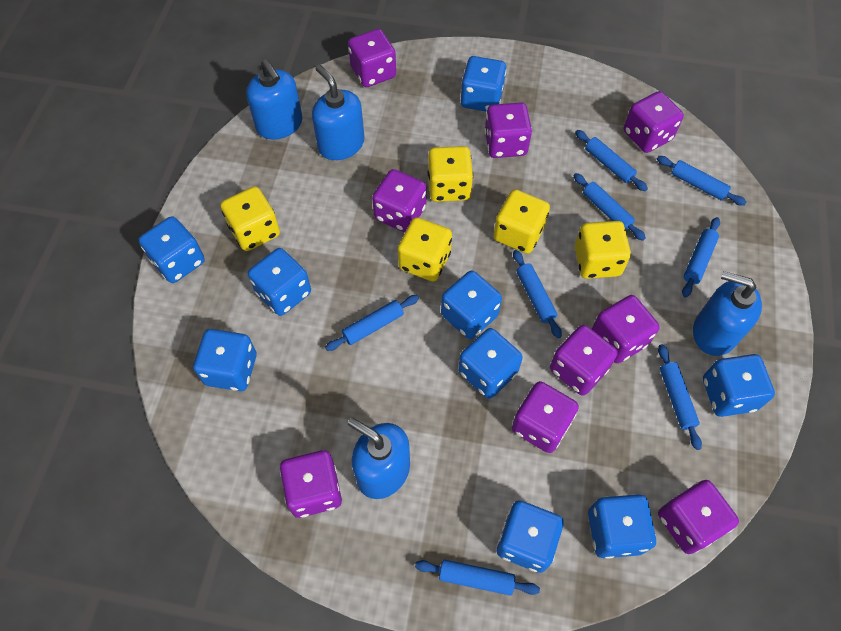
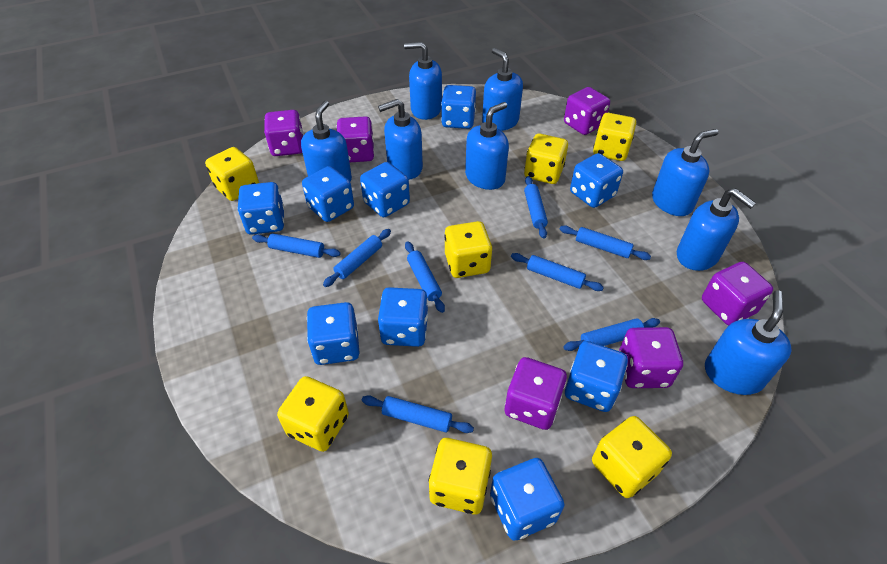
blue soap dispenser: [246,59,302,140] [312,65,365,160] [348,418,410,499] [693,271,762,356] = 4 -> [301,101,352,182] [378,99,423,179] [404,42,442,120] [465,102,509,190] [482,48,523,131] [652,129,718,216] [677,188,756,271] [705,290,792,395] = 8
purple dice: [280,450,342,518] [348,29,396,87] [372,169,426,232] [485,102,532,158] [512,381,579,453] [550,325,618,396] [592,295,660,363] [624,91,684,153] [658,480,739,554] = 9 -> [264,110,304,156] [337,116,374,162] [505,357,567,430] [564,87,610,135] [619,327,683,388] [702,262,773,325] = 6
yellow dice: [220,186,280,251] [398,217,452,281] [428,146,473,202] [493,190,550,254] [575,221,631,279] = 5 -> [205,147,259,201] [277,376,349,452] [428,438,492,514] [444,221,492,278] [524,134,568,184] [592,416,672,498] [593,113,636,161] = 7

